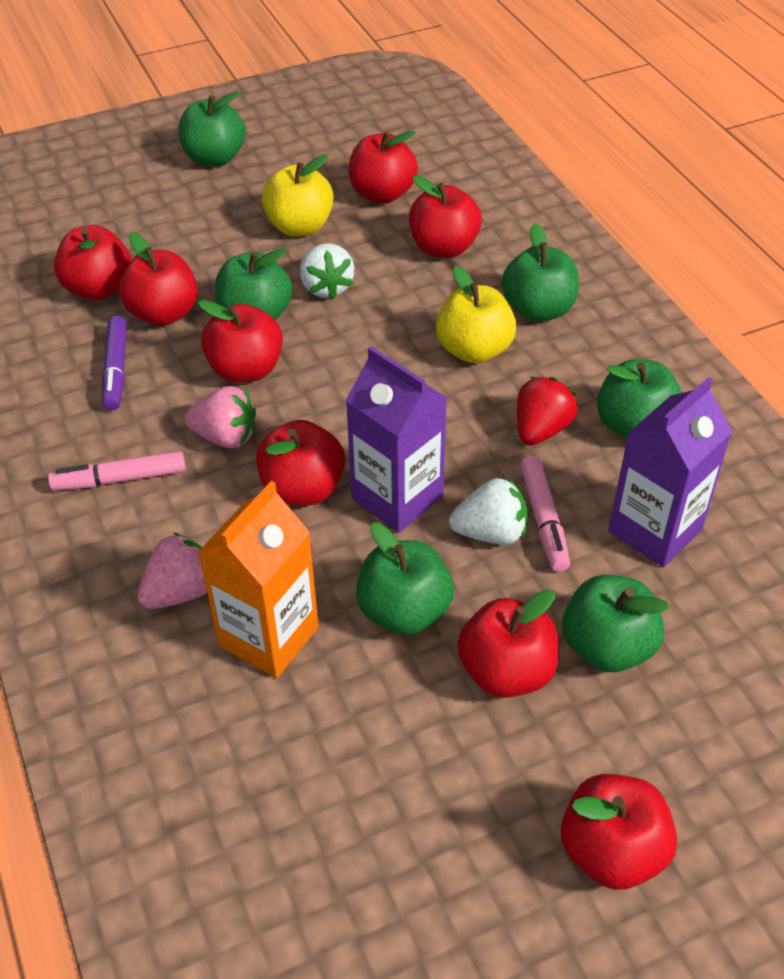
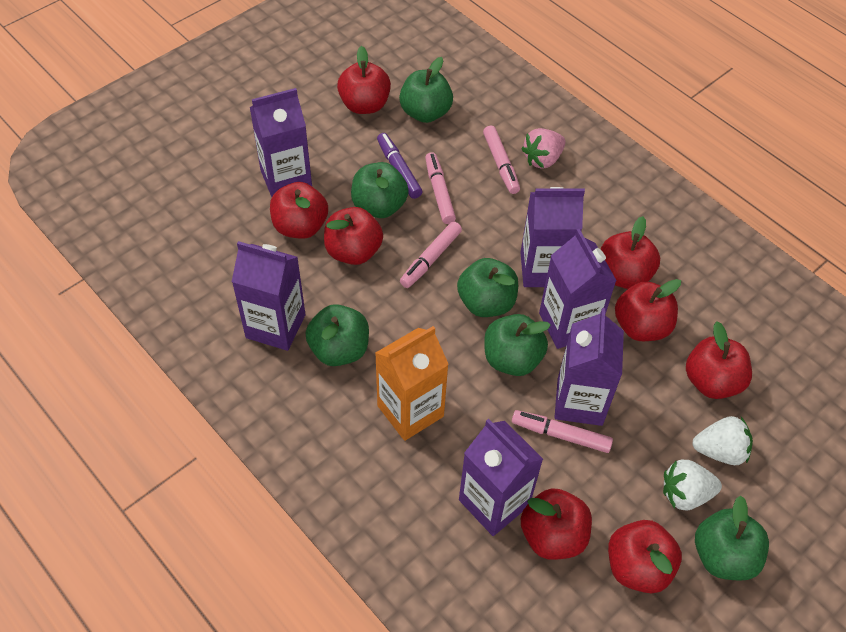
pink marker: [48,451,186,491] [520,456,570,572] = 2 -> [400,221,462,288] [425,152,456,224] [483,126,520,194] [512,410,613,453] = 4
pink strawberry: [138,532,207,609] [185,386,256,448] = 2 -> [521,128,566,169] = 1
purple carton: [345,346,447,533] [609,377,733,567] = 2 -> [232,241,306,351] [250,88,312,197] [459,419,543,536] [520,187,585,287] [539,229,617,349] [554,308,624,426] = 6
red strawberry: [517,377,578,446] = 1 -> none = 0
yellow apple: [262,155,333,236] [436,266,517,363] = 2 -> none = 0

